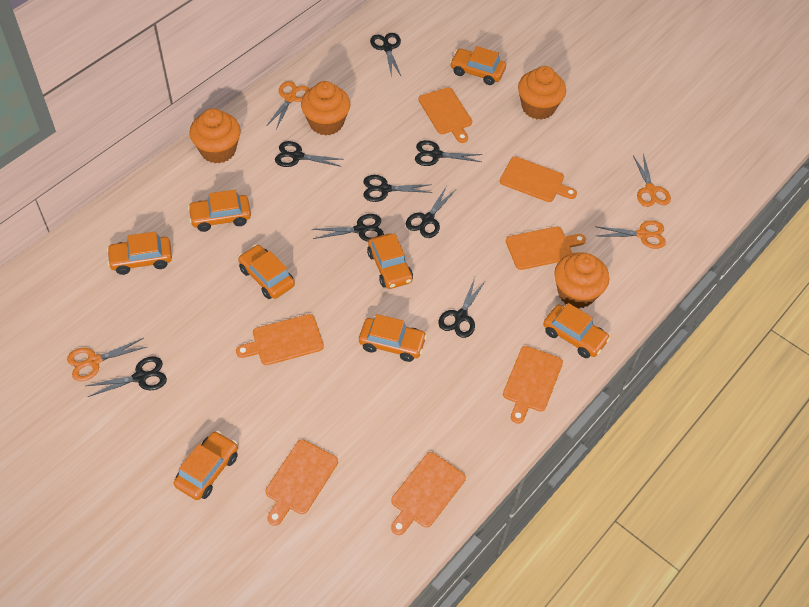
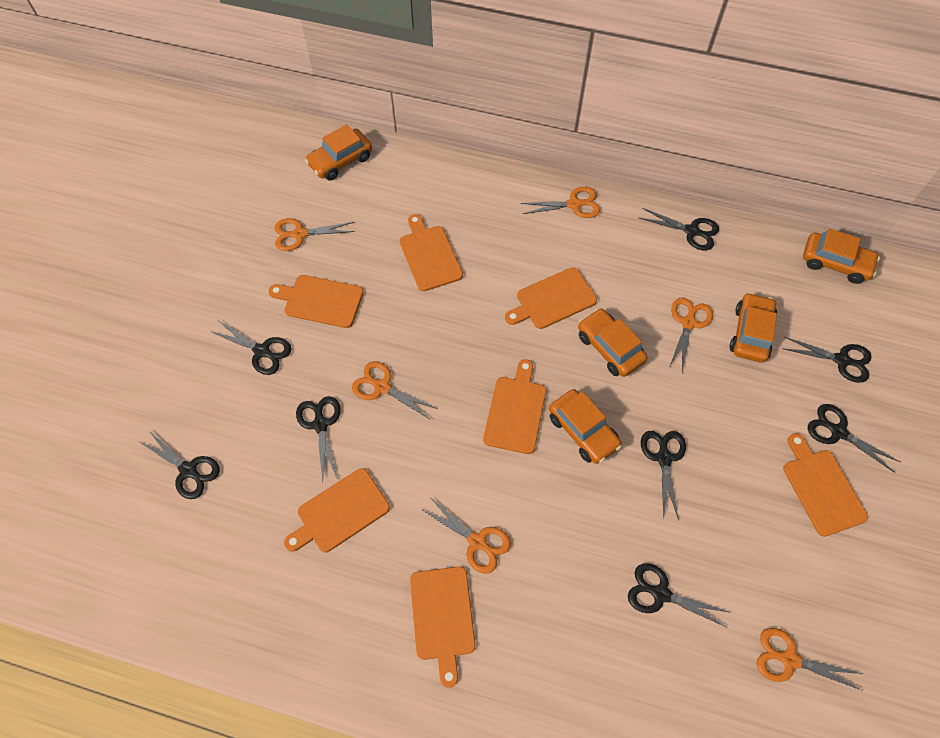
orange car: [107,231,172,275] [174,431,238,500] [188,190,251,232] [238,245,295,299] [359,314,427,362] [367,233,413,289] [450,46,506,85] [543,303,610,358] = 8 -> [305,124,372,181] [549,389,622,464] [578,308,648,377] [730,292,777,363] [803,228,880,284] = 5
orange cupcake: [189,108,241,163] [301,81,350,136] [518,66,566,120] [554,252,609,308] = 4 -> none = 0
orange scissors: [67,338,147,381] [267,81,309,129] [595,220,666,249] [633,154,671,207] = 4 -> [275,218,355,251] [352,361,438,420] [421,497,511,574] [521,187,600,218] [669,298,713,372] [756,628,863,691] = 6

